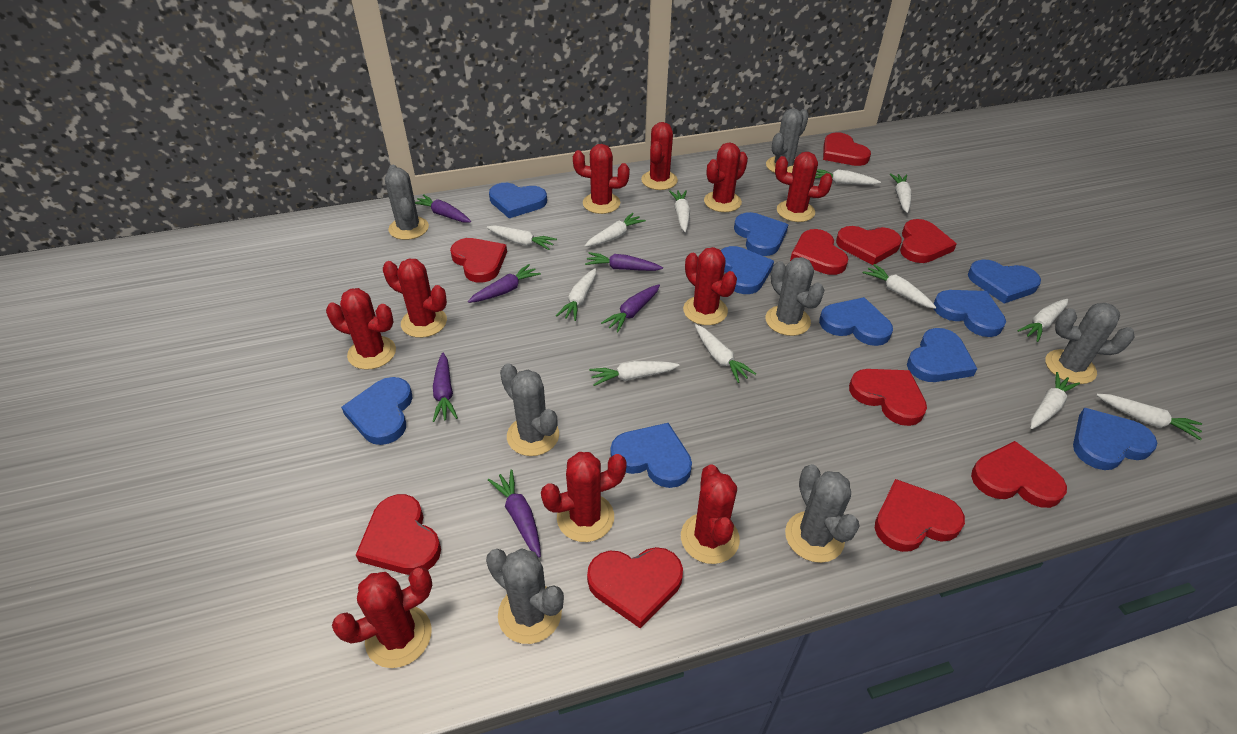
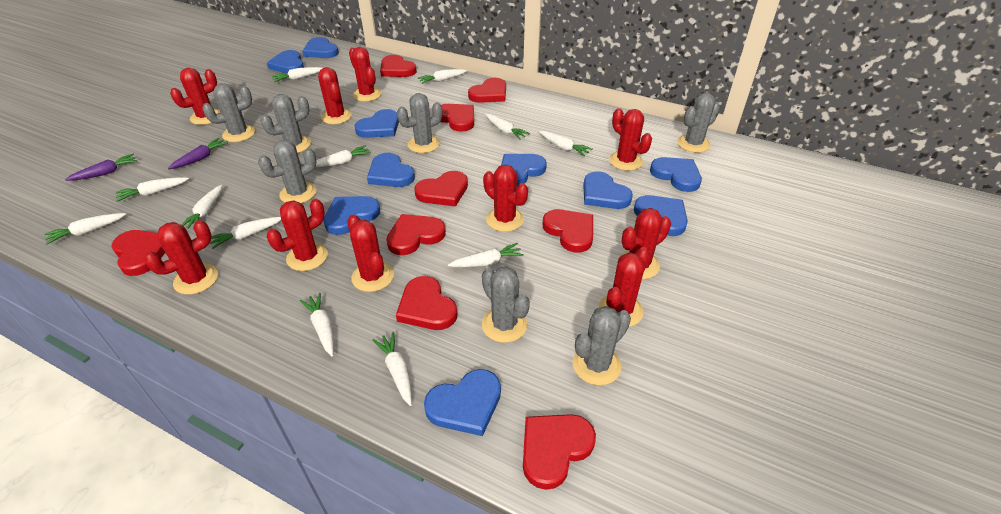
purple carrot: [415,194,471,223] [433,353,458,422] [468,264,541,303] [488,470,541,558] [585,252,663,271] [601,285,660,332] = 6 -> [65,154,138,181] [168,138,228,169] = 2
red heart: [356,494,441,575] [450,238,507,283] [587,547,683,629] [790,229,848,275] [823,132,871,166] [836,226,902,265] [849,369,927,426] [875,479,965,552] [900,219,957,263] [971,441,1067,508] = 10 -> [112,230,165,276] [380,55,417,77] [386,214,446,255] [396,276,458,330] [414,171,468,207] [440,104,474,132] [468,78,506,103] [523,414,596,490] [543,209,593,253] = 9

